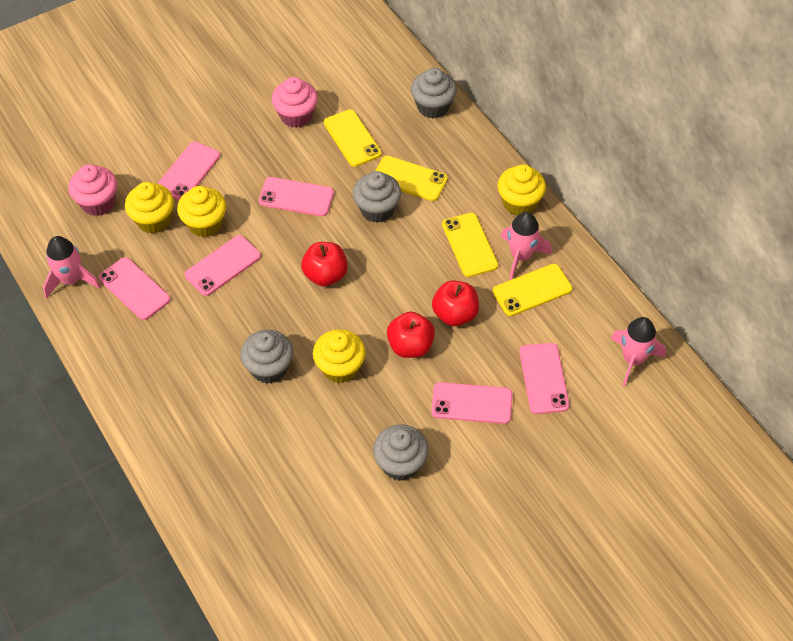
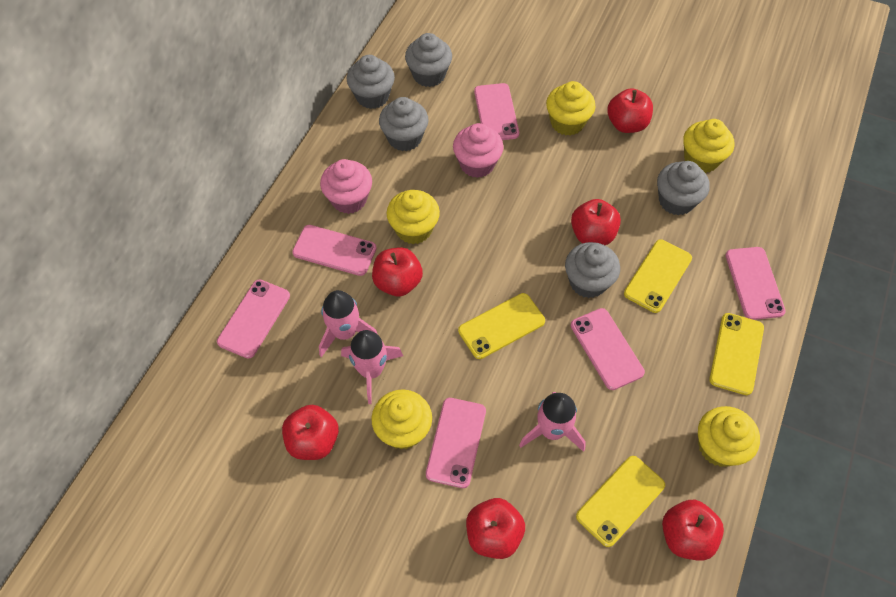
grey cupcake: [240,330,293,384] [353,171,401,223] [373,425,428,481] [411,68,457,119] = 4 -> [347,55,395,109] [379,97,429,151] [405,33,452,87] [565,242,620,298] [657,161,710,216] = 5
red apple: [301,242,348,287] [387,311,435,358] [432,280,479,326] = 3 -> [282,405,339,460] [372,247,423,296] [466,498,525,559] [571,199,621,245] [607,88,653,133] [662,500,724,561] = 6
yellow cupcake: [125,182,174,234] [177,186,226,237] [313,329,366,383] [498,164,546,216] = 4 -> [371,389,432,450] [387,190,440,244] [546,81,595,136] [683,119,734,173] [698,406,760,467] = 5

